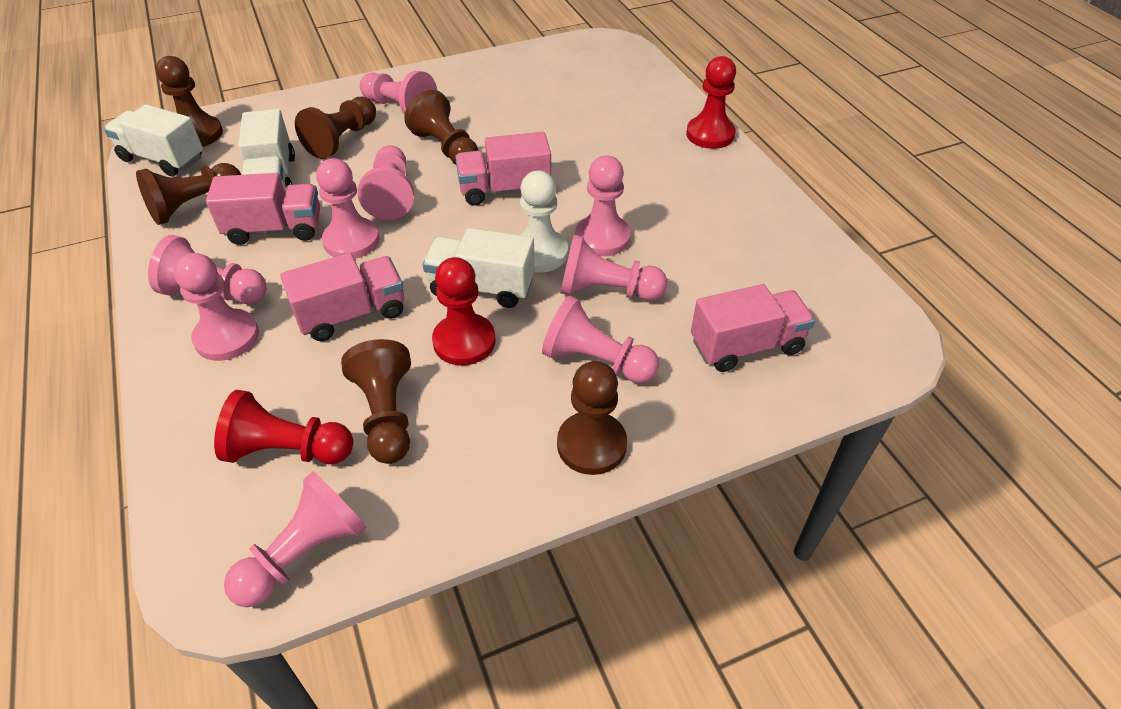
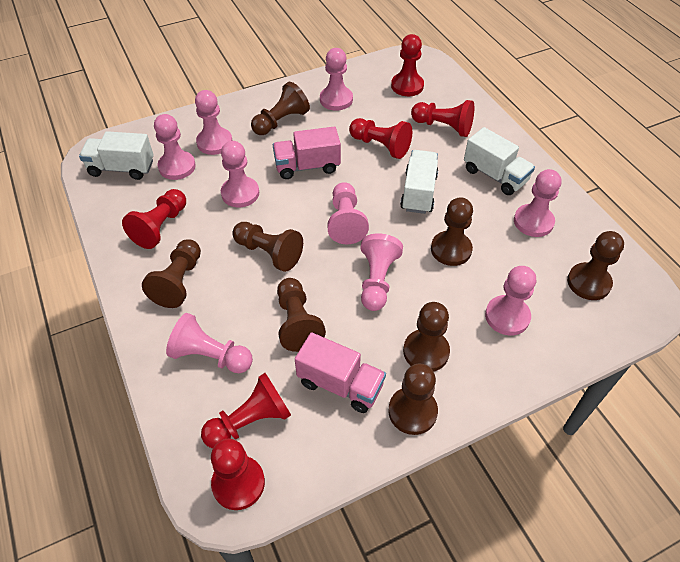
brown pawn: [136,163,241,225] [156,56,223,147] [295,97,376,159] [341,339,411,464] [404,90,478,165] [557,361,627,475] = 6 -> [142,239,201,308] [232,222,303,272] [251,82,310,135] [277,278,326,352] [388,364,438,435] [403,302,450,372] [431,197,473,266] [567,231,624,300] = 8
pink truck: [206,173,320,245] [280,253,404,341] [455,132,551,206] [691,284,815,372] = 4 -> [273,127,341,179] [295,332,386,413] = 2
red pawn: [214,390,353,464] [432,257,495,366] [686,56,736,149] = 3 -> [122,189,186,249] [201,373,291,448] [211,439,265,510] [349,118,412,159] [391,34,424,96] [411,100,474,137] = 6
white pawn: [520,170,568,273] = 1 -> none = 0

